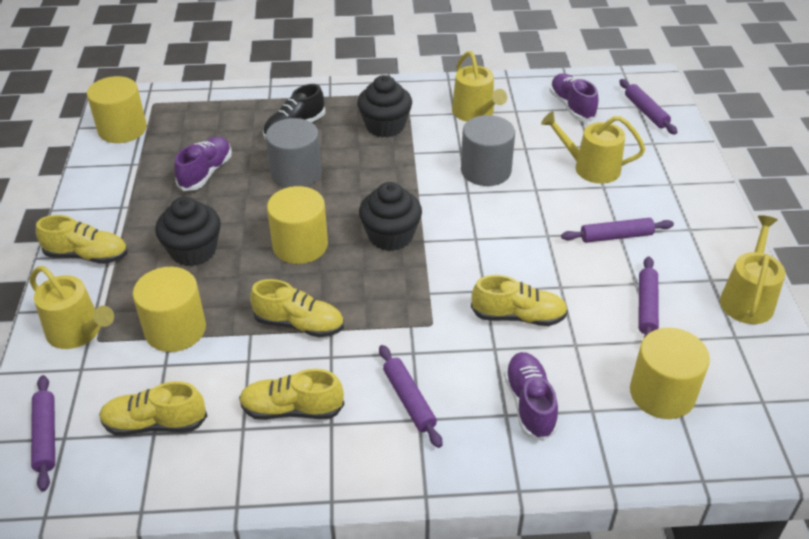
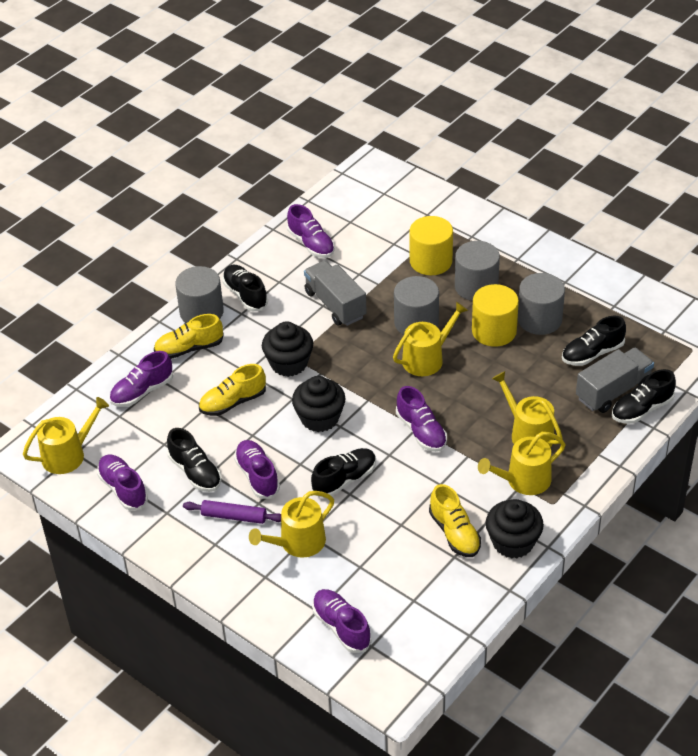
black shoe: [263,84,325,139] = 1 -> [167,428,222,492] [222,265,268,311] [311,448,376,498] [562,316,626,366] [612,369,676,424] = 5
grey cylinder: [266,118,322,188] [461,115,515,186] = 2 -> [175,266,224,323] [394,276,439,335] [455,241,500,301] [518,273,565,335] = 4
grey truck: none = 0 -> [304,261,367,326] [576,348,654,413] = 2
purple rolling pin: [31,375,55,492] [379,345,442,448] [561,218,674,243] [619,79,677,135] [638,256,659,339] = 5 -> [183,500,281,524] = 1
purple shoe: [174,136,232,191] [504,352,558,441] [549,73,599,121] = 3 -> [97,455,148,511] [109,351,173,407] [234,440,280,499] [287,204,335,258] [312,589,371,653] [396,386,447,452] = 6
yellow cylinder: [87,76,147,143] [133,267,206,352] [267,186,328,264] [630,328,710,419] = 4 -> [410,216,453,275] [472,284,519,347] = 2
yellow shoe: [36,215,128,264] [99,381,207,436] [239,369,344,420] [250,279,344,338] [471,275,568,326] = 5 -> [154,314,224,359] [199,364,266,416] [429,484,481,557] = 3
yellow watering can: [30,266,114,349] [452,51,507,122] [541,112,645,184] [720,215,786,324] = 4 -> [22,397,109,474] [249,491,334,558] [393,302,468,376] [478,432,566,495] [492,371,562,448] = 5

